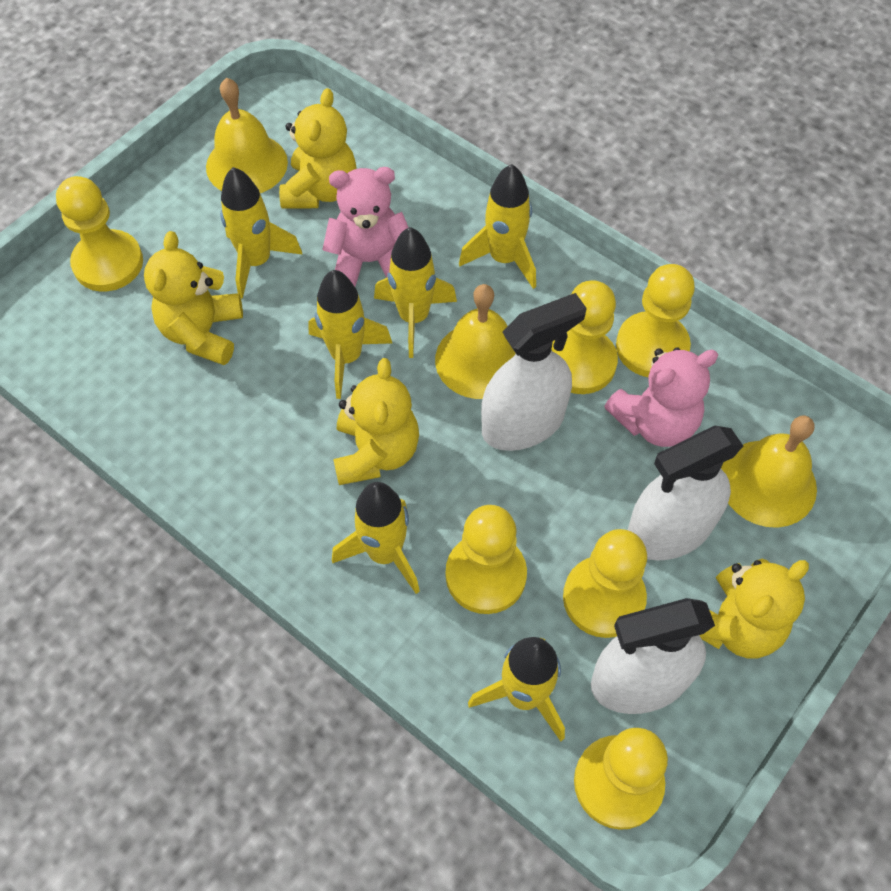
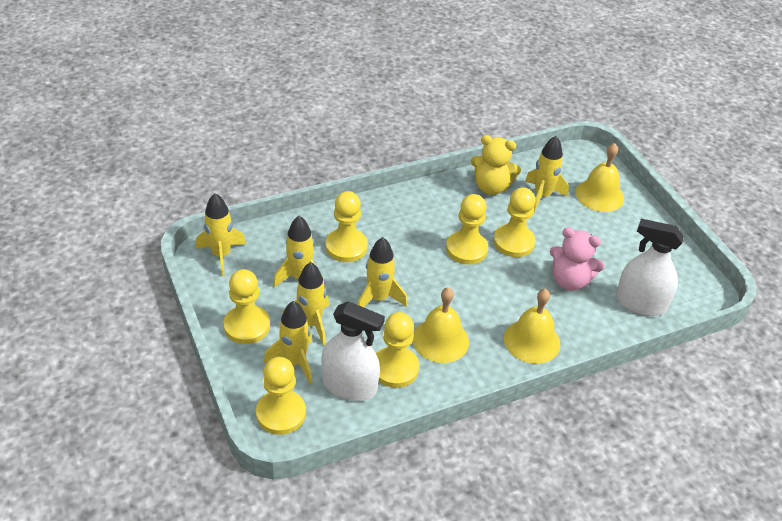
pink teddy bear: [322,167,409,286] [604,348,718,447] = 2 -> [550,227,604,291] = 1
white spray bottle: [481,293,587,451] [591,598,715,714] [628,426,743,561] = 3 -> [321,301,385,401] [616,219,684,316] = 2
yellow teddy bear: [144,231,243,365] [279,88,356,209] [333,358,419,485] [699,559,809,658] = 4 -> [471,135,521,195] = 1

